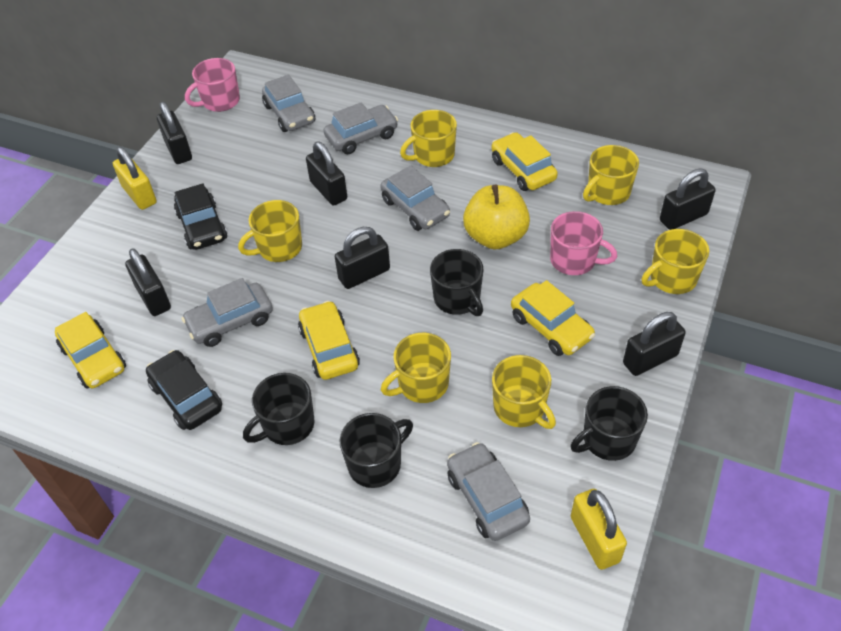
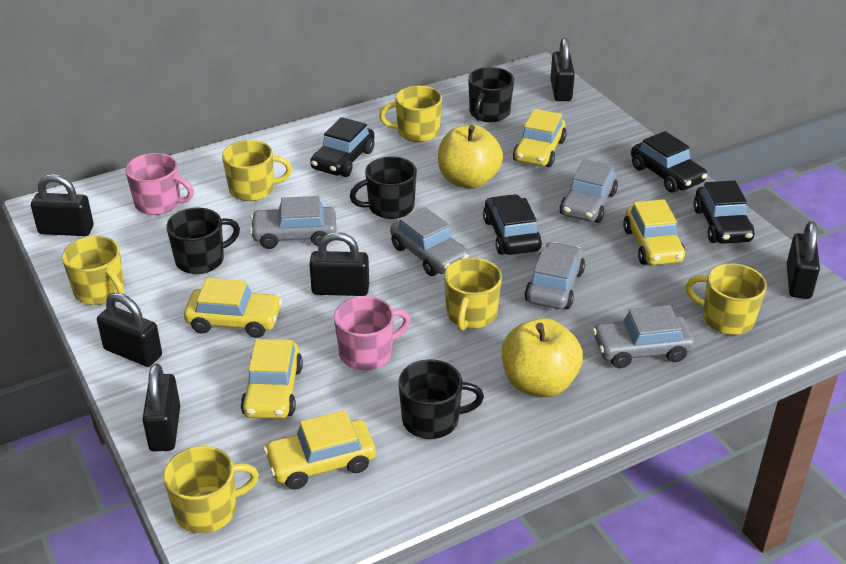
black car: [146,350,222,430] [174,183,227,250] = 2 -> [310,117,375,177] [483,194,542,255] [631,131,707,193] [693,180,755,244] = 4
yellow apple: [463,185,530,249] = 1 -> [438,125,503,189] [502,318,583,397] = 2
yellow car: [55,312,126,389] [298,301,360,380] [492,132,558,191] [511,280,595,356] = 4 -> [184,278,282,338] [241,339,303,419] [264,410,376,490] [513,109,567,167] [623,199,685,265] = 5
yellow padlock: [113,147,157,210] [571,489,627,570] = 2 -> none = 0

